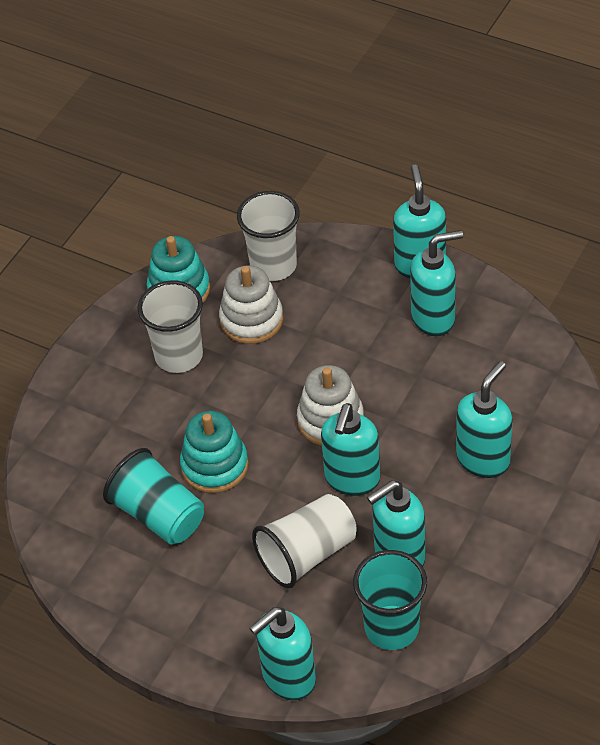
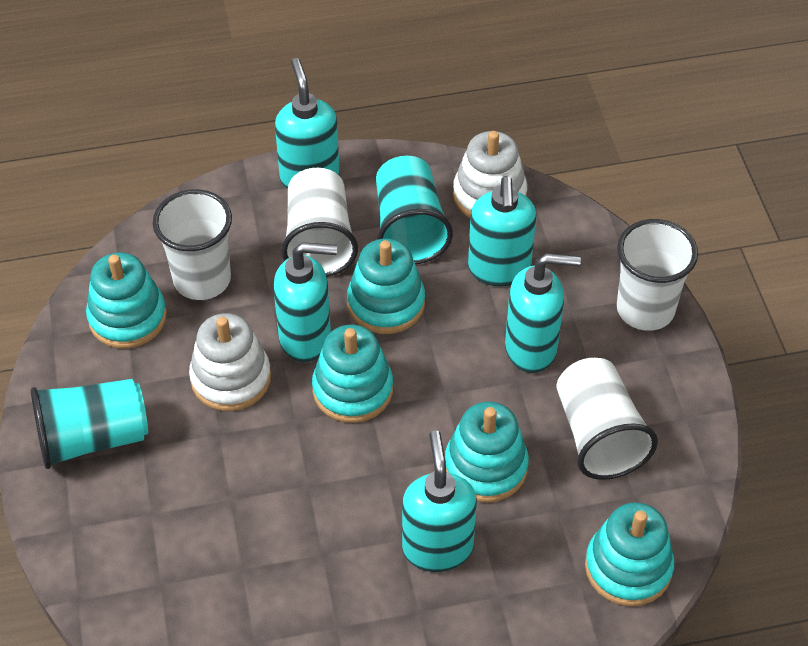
turquoise soap dispenser: [249,607,316,700] [321,403,380,496] [367,480,425,566] [393,164,446,278] [410,230,463,336] [456,361,513,478] = 6 -> [273,242,337,362] [275,58,340,189] [402,430,477,572] [468,176,536,287] [505,253,581,373] = 5
turquoise stacking toy: [147,236,210,302] [180,411,249,493] = 2 -> [86,253,167,348] [312,325,393,423] [347,239,425,334] [445,402,529,502] [585,502,674,606] = 5
white cup: [137,280,203,373] [237,191,300,281] [252,494,357,588] = 3 -> [153,189,232,300] [281,168,358,277] [556,358,658,480] [617,219,698,331] = 4

